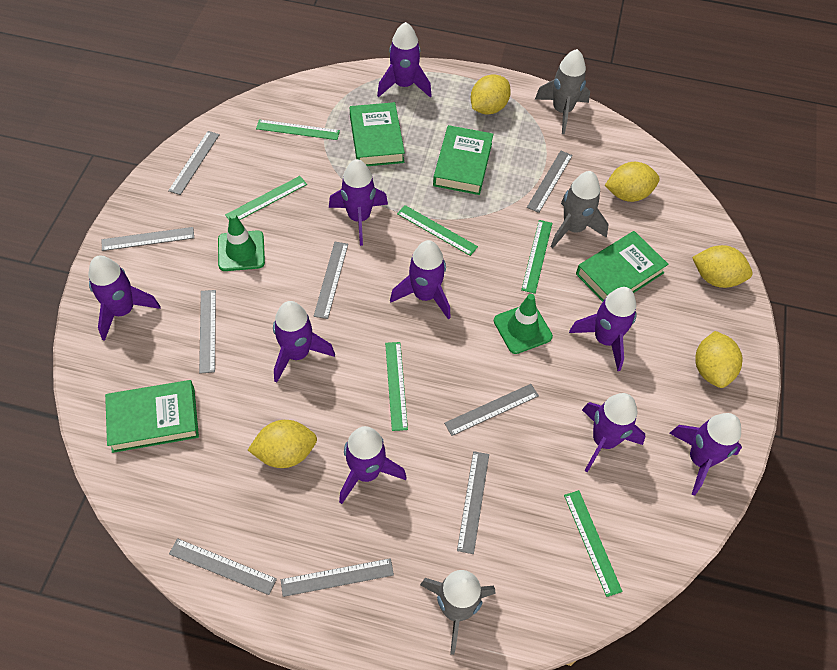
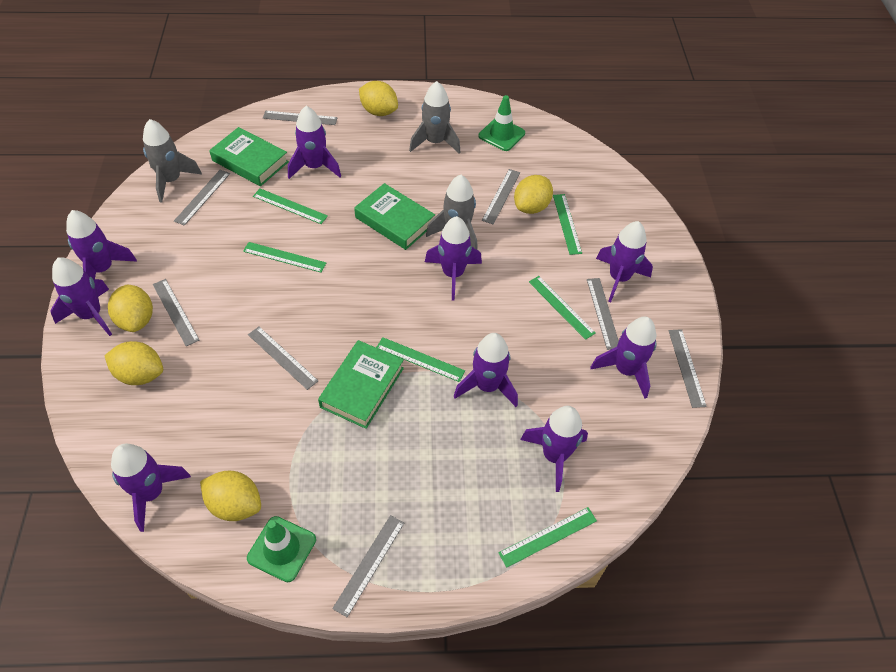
green book: [105,380,199,453] [350,102,405,166] [433,125,493,195] [576,231,668,302] = 4 -> [209,127,289,186] [318,340,404,429] [354,183,435,250] = 3
grey ruler: [102,227,194,251] [168,131,220,195] [169,538,277,595] [199,290,216,374] [281,558,394,597] [314,242,348,319] [444,384,539,436] [457,451,489,554] [527,151,573,213] = 9 -> [153,279,200,346] [174,170,230,226] [248,327,318,390] [263,111,338,125] [332,515,404,617] [482,169,520,225] [587,278,619,350] [668,329,707,408] = 8

